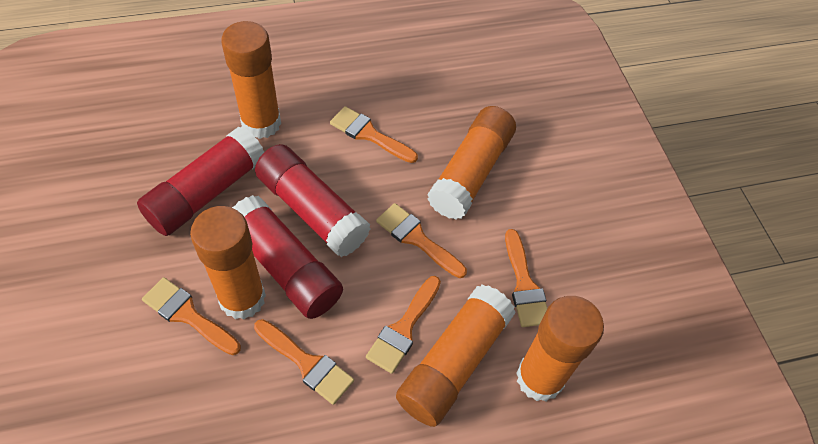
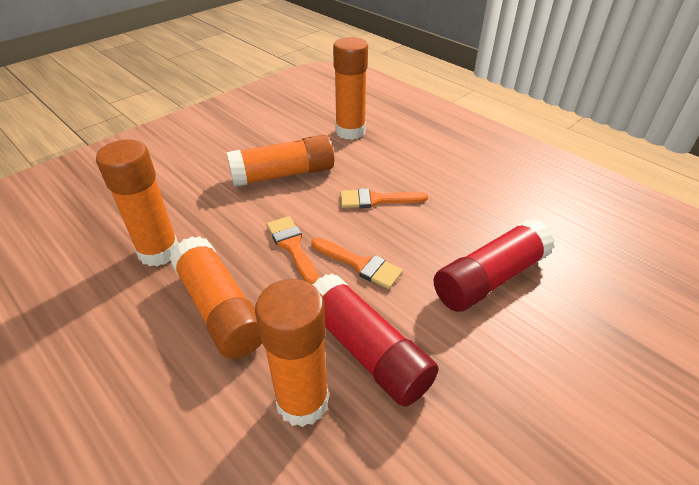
orange brush: [142,277,241,355] [254,319,354,405] [330,106,418,163] [366,276,441,374] [376,203,467,278] [505,229,548,327] = 6 -> [266,216,319,284] [311,238,403,289] [340,188,428,208] = 3
red glue stick: [137,127,264,236] [232,195,343,319] [255,144,370,257] = 3 -> [312,273,439,407] [434,219,555,312] = 2

